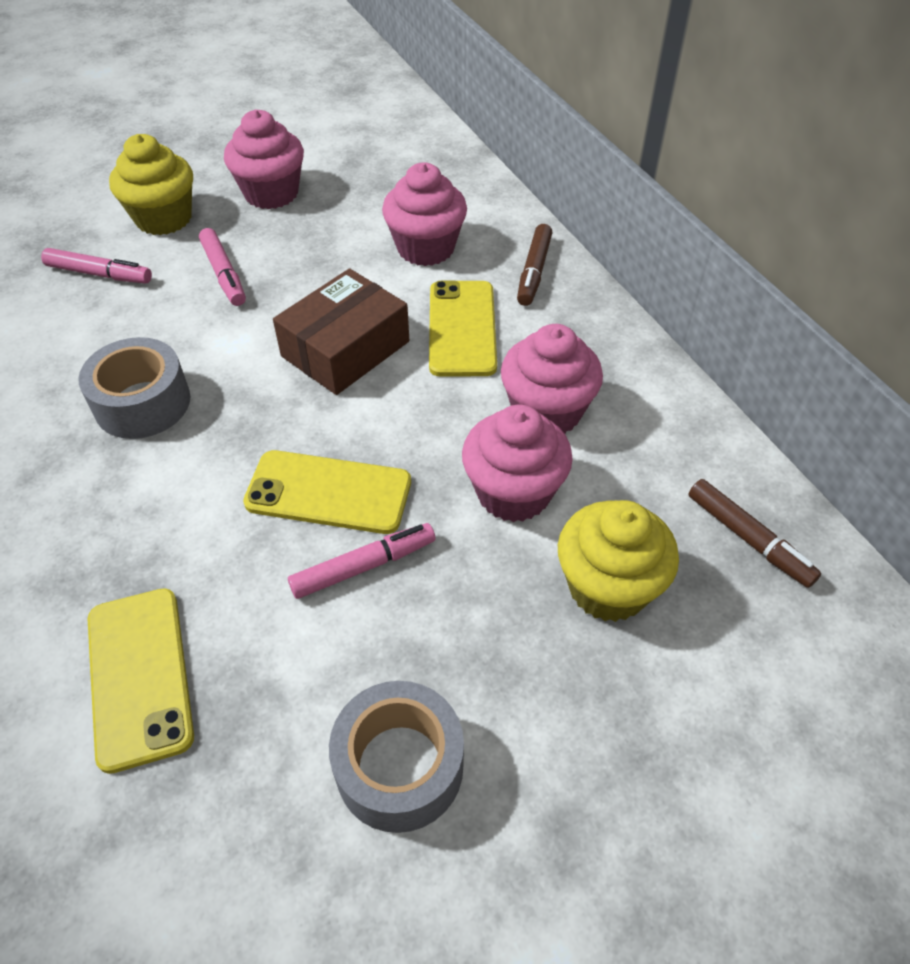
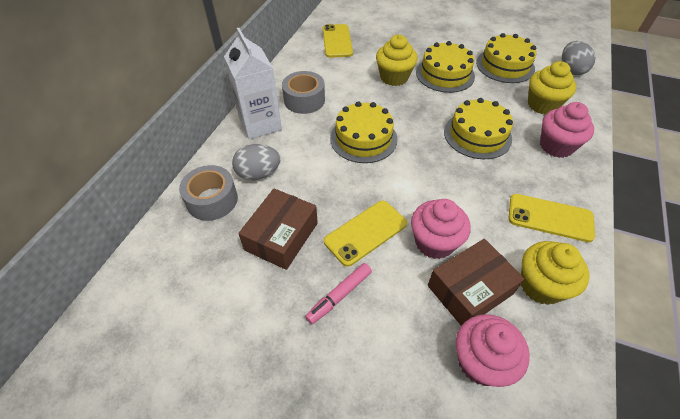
brown box: [273,268,409,395] = 1 -> [238,188,318,270] [428,239,525,326] = 2
brown marker: [517,224,552,306] [688,479,821,588] = 2 -> none = 0
grey egg: none = 0 -> [232,144,280,180] [562,41,596,75] = 2
pink cupcake: [224,109,304,209] [382,162,467,266] [462,405,573,522] [501,324,603,434] = 4 -> [411,199,470,259] [456,314,530,387] [540,102,594,158] = 3
pink marker: [41,248,152,283] [199,228,246,306] [288,523,435,599] = 3 -> [305,263,372,324] = 1
white carton: none = 0 -> [224,28,282,139] = 1
yellow cake: none = 0 -> [330,101,397,163] [416,41,475,93] [444,98,513,159] [476,33,537,83] = 4
yellow cupcake: [109,134,193,235] [558,500,679,622] = 2 -> [376,35,418,86] [521,241,590,305] [528,61,576,115] = 3

